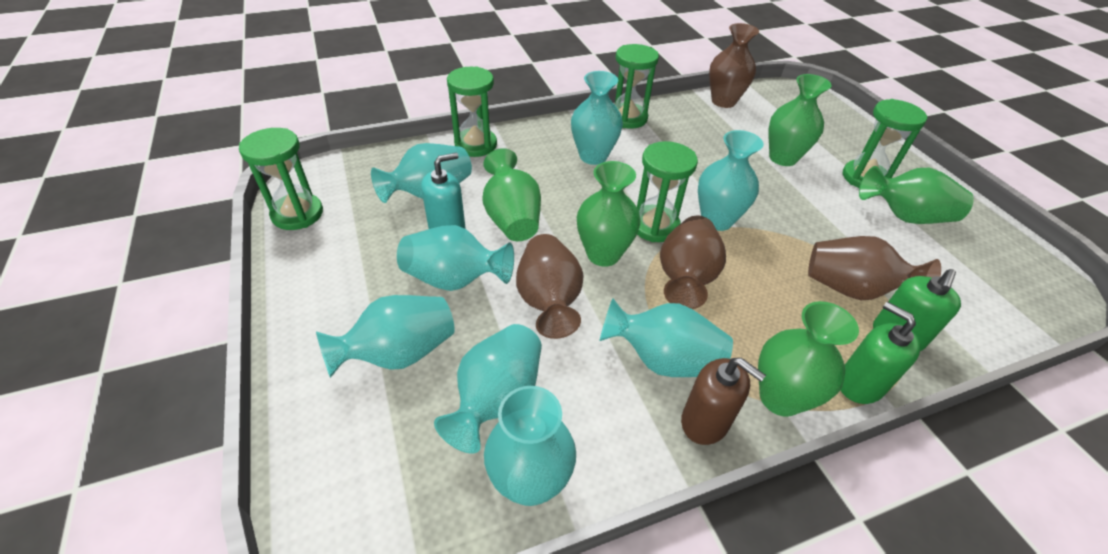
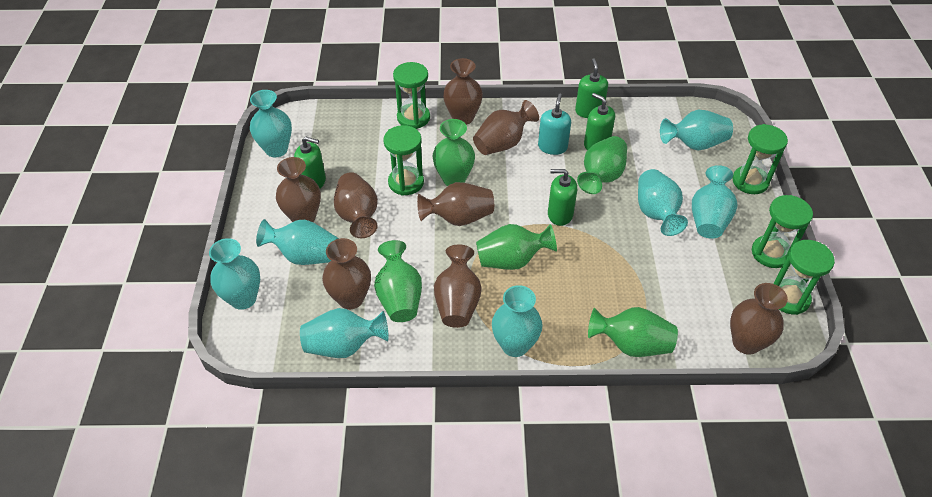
brown soap dispenser: [681,358,766,445] = 1 -> none = 0
brown vase: [516,234,584,339] [660,216,726,309] [709,23,759,108] [808,236,941,300] = 4 -> [276,157,321,222] [322,238,371,309] [334,172,378,238] [417,182,494,226] [434,245,482,328] [443,58,483,125] [473,100,539,155] [730,283,788,355] = 8
green soap dispenser: [841,302,920,404] [873,269,961,351] = 2 -> [294,137,326,188] [548,169,577,226] [575,58,608,118] [584,93,615,150] = 4

